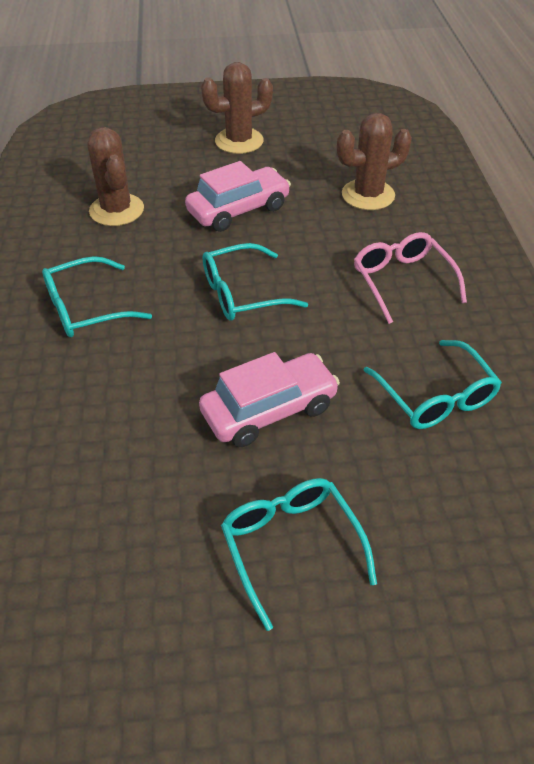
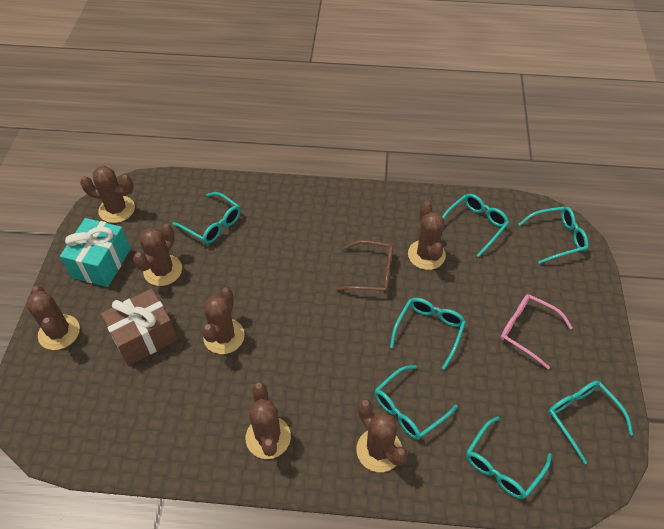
brown cactus: [88,127,144,226] [201,62,273,154] [337,113,412,210] = 3 -> [27,286,80,350] [80,166,135,223] [133,224,182,286] [202,287,245,354] [246,382,291,459] [357,399,408,472] [408,201,446,270] = 7
brown gift: none = 0 -> [101,289,178,366] = 1
brown glasses: none = 0 -> [335,240,393,294] = 1
pink car: [185,161,291,232] [199,352,340,447] = 2 -> none = 0
turquoise gift: none = 0 -> [60,218,131,287] = 1
turquoise glasses: [42,256,152,337] [203,243,308,320] [221,478,377,631] [363,340,502,429] = 4 -> [172,192,241,244] [375,365,458,440] [390,298,466,370] [442,194,509,257] [466,416,552,499] [519,206,588,264] [548,381,633,464] = 7

